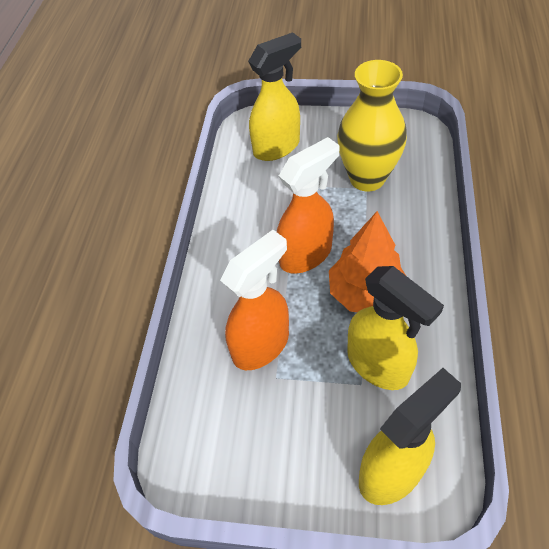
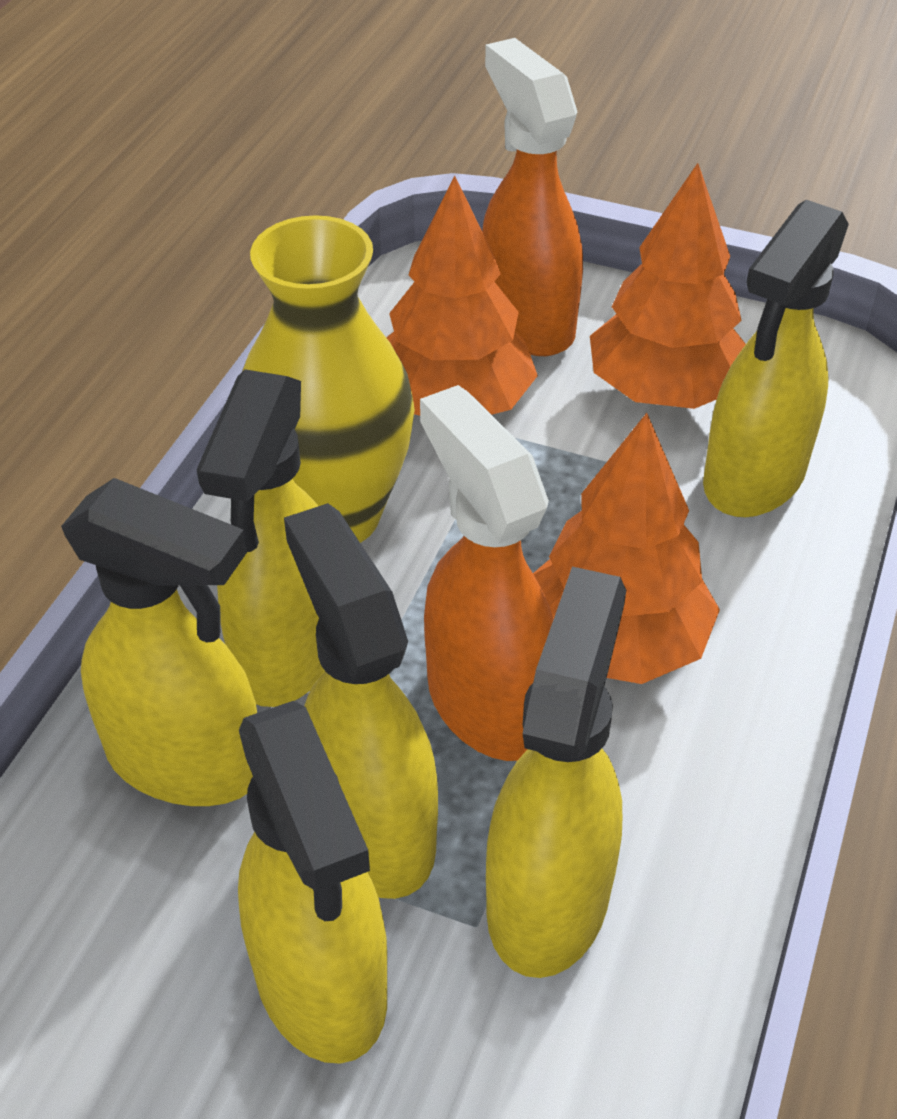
orange tree: [329,211,405,312] = 1 -> [386,176,538,416] [533,413,720,684] [590,163,746,409] = 3
yellow spray bottle: [248,32,301,161] [347,266,444,390] [359,368,461,505] = 3 -> [61,478,257,806] [197,369,325,707] [238,701,387,1064] [284,503,438,899] [486,567,626,978] [703,200,849,517] = 6

